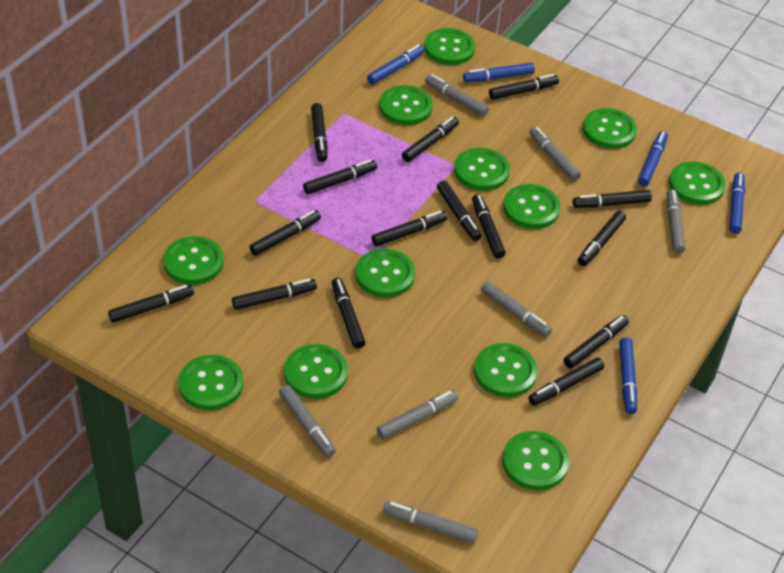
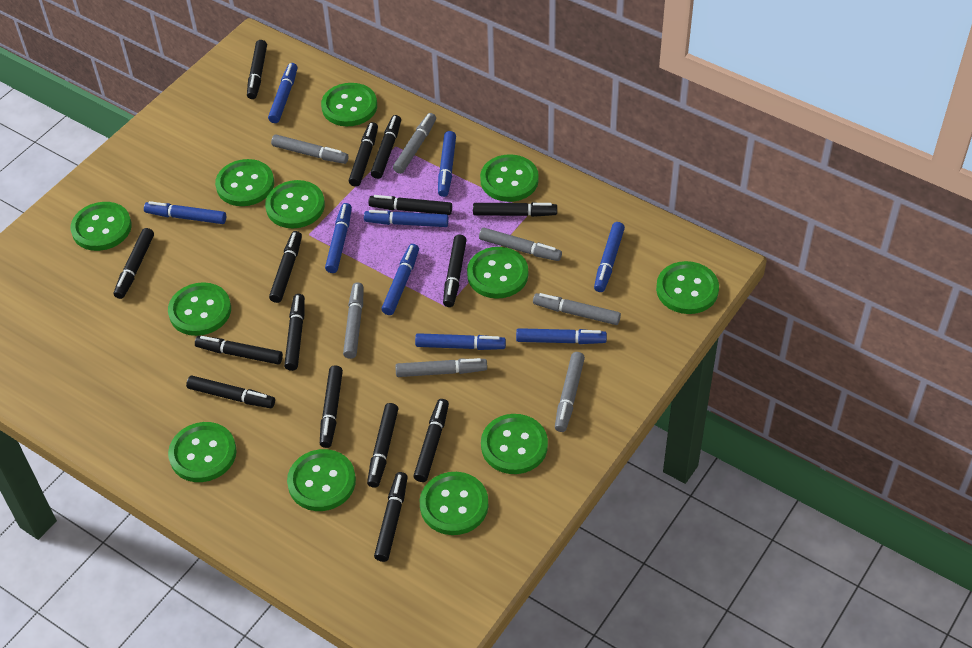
blue marker: [367,45,425,85] [463,63,535,82] [619,337,637,414] [638,131,668,186] [729,173,745,234] = 5 -> [144,201,226,224] [268,63,298,123] [325,203,352,273] [364,210,448,227] [381,244,419,315] [415,333,506,350] [438,131,456,197] [516,328,607,344] [594,222,625,292] = 9

